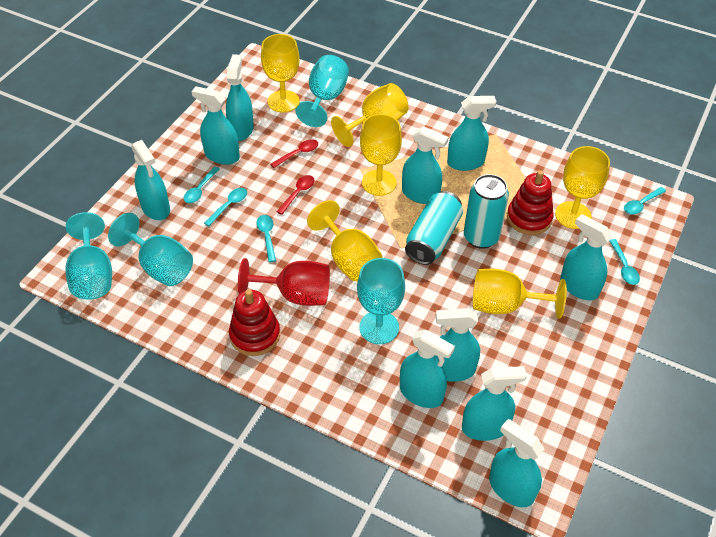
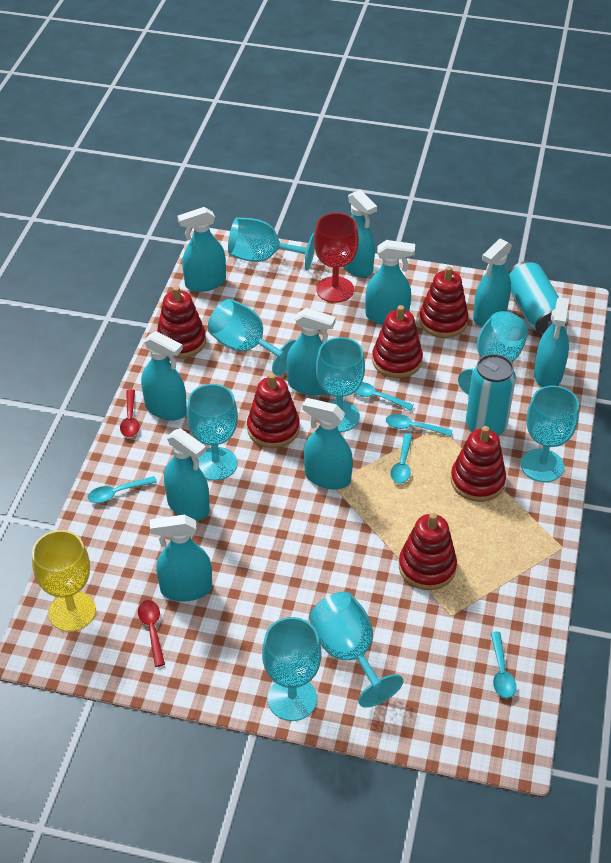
red stacking toy: [229,289,280,356] [507,170,554,235] = 2 -> [157,286,206,358] [247,373,300,448] [372,305,423,378] [399,513,457,590] [419,266,468,338] [451,426,506,502] = 6
turquoise goblet: [65,212,112,300] [108,213,193,286] [295,55,349,127] [357,258,405,344] = 4 -> [187,384,238,481] [208,299,296,376] [228,217,315,271] [262,617,321,721] [309,591,403,708] [316,337,365,432] [458,311,528,395] [521,385,579,482] = 8
yellow goblet: [261,34,300,113] [307,200,383,281] [331,83,409,147] [360,114,402,196] [473,269,567,319] [555,146,610,229] = 6 -> [32,530,96,632] = 1

